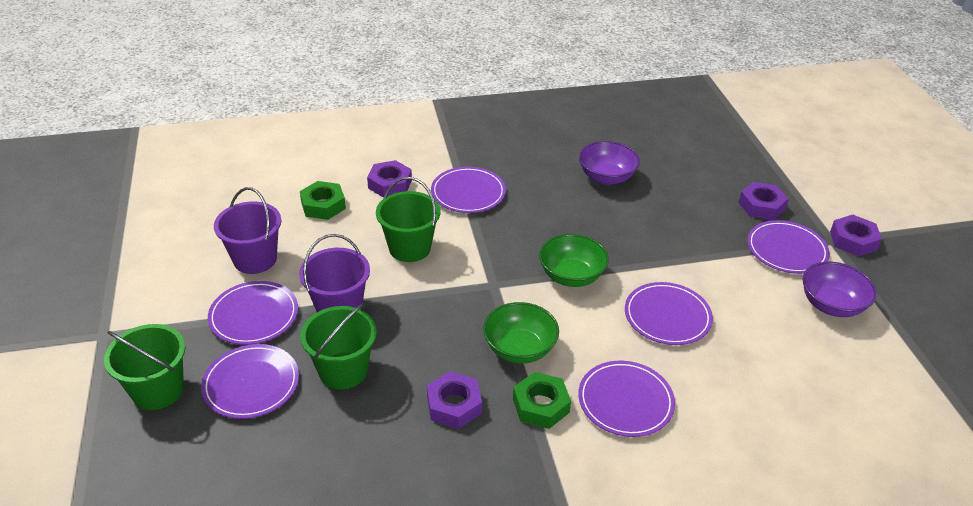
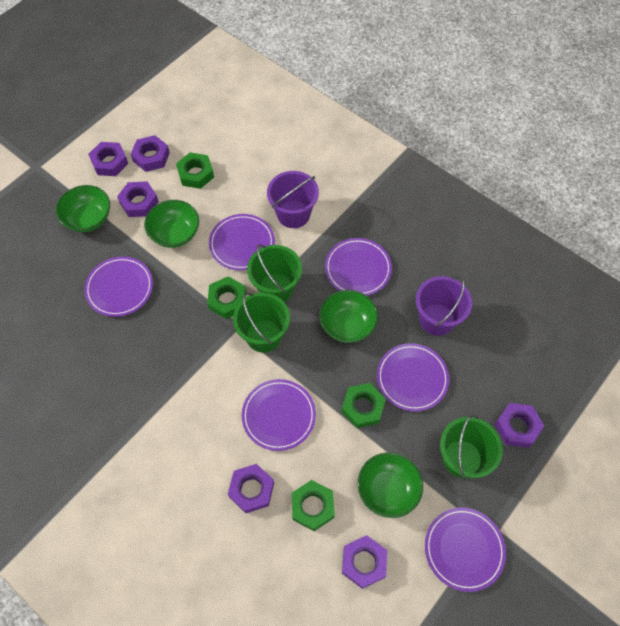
green bowl: [483,302,559,364] [539,234,609,287] = 2 -> [55,185,110,232] [144,200,199,248] [319,290,378,343] [358,452,423,518] = 4
green nut: [300,181,346,220] [513,372,571,429] = 2 -> [176,152,214,189] [207,276,246,319] [291,480,335,531] [341,383,386,428] = 4
purple bowl: [579,141,640,185] [803,262,877,317] = 2 -> none = 0
purple nut: [367,160,412,198] [427,371,482,429] [739,182,789,220] [830,215,882,257] = 4 -> [88,142,128,176] [117,182,159,217] [131,135,170,172] [228,464,274,513] [342,535,387,589] [495,403,544,448] = 6

